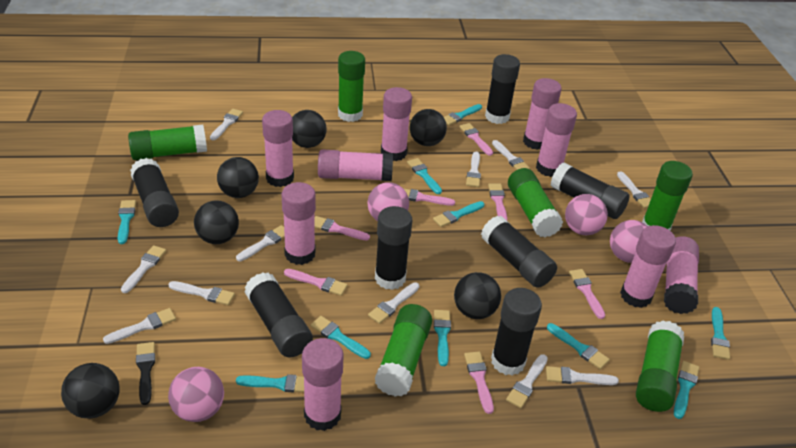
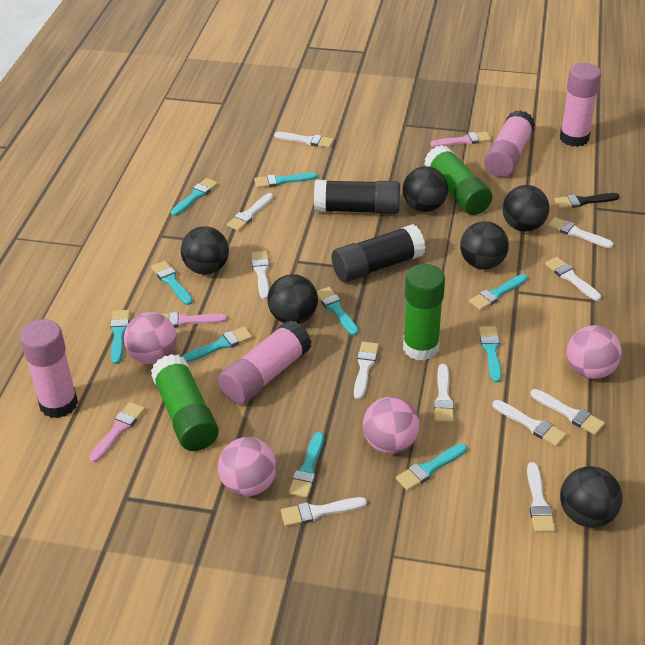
black glue stick: [130,158,179,227] [244,272,313,357] [375,206,412,290] [481,216,557,288] [485,54,520,124] [491,288,542,376] [550,163,629,219] = 7 -> [314,180,400,214] [332,224,425,282] = 2
green glue stick: [128,125,207,160] [338,51,365,122] [375,304,432,397] [508,168,563,237] [636,320,684,412] [642,161,693,230] = 6 -> [151,354,219,451] [403,264,445,361] [424,145,492,215] = 3
pink brush: [284,269,347,296] [314,216,370,241] [403,188,455,206] [459,123,493,156] [464,352,494,414] [488,183,507,220] [569,269,605,319] = 7 -> [89,402,145,462] [161,312,227,328] [430,131,491,147] = 3
pink glue stick: [262,110,294,187] [282,182,316,265] [302,338,344,431] [318,149,393,181] [381,87,412,161] [523,78,562,150] [536,103,577,177] [620,225,676,308] [664,236,699,314] = 9 -> [20,319,78,418] [218,320,312,405] [484,110,535,177] [560,63,601,147] = 4

